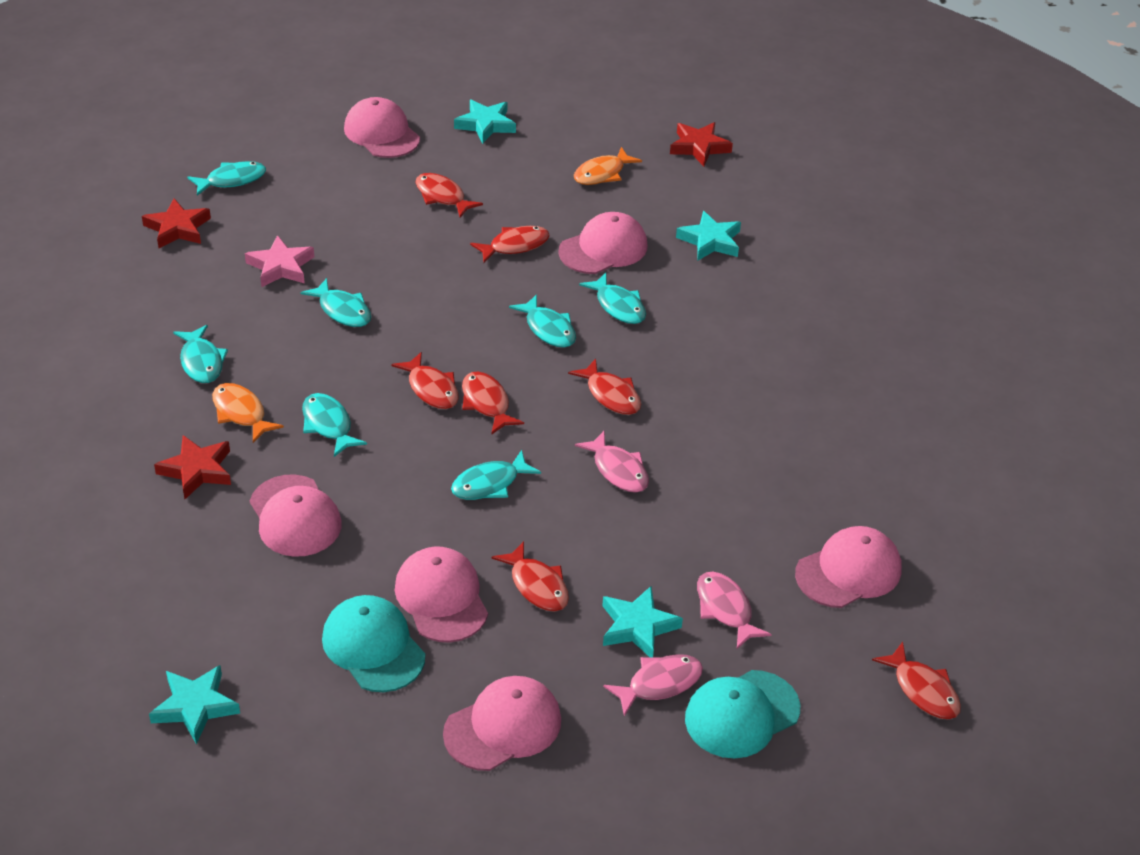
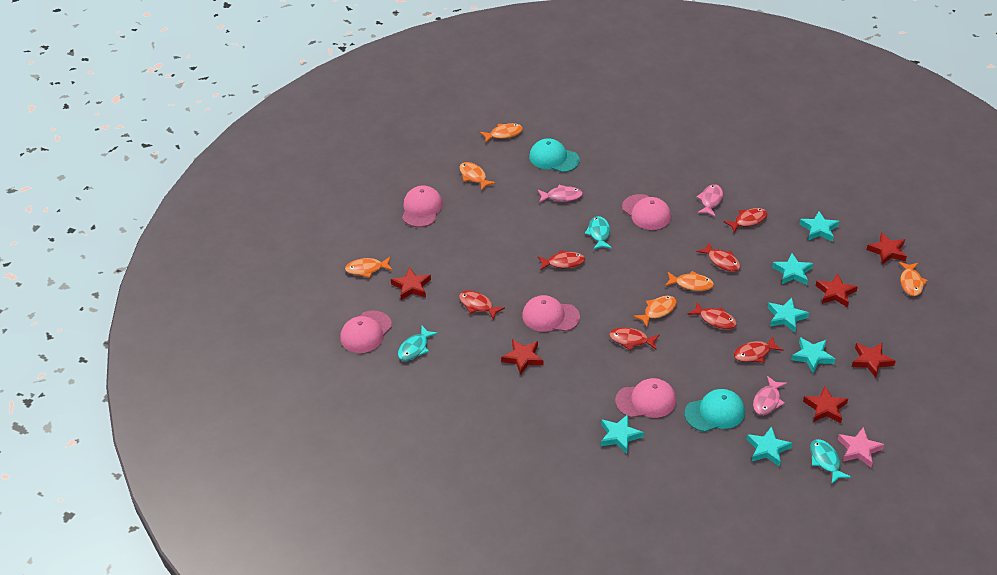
orange fish: [212,383,284,443] [574,147,642,185] = 2 -> [345,257,393,278] [459,162,496,191] [480,123,523,143] [633,296,677,327] [665,271,714,291] [899,262,927,296] = 6
pink cap: [250,474,342,557] [344,97,420,158] [395,546,488,643] [443,676,561,771] [558,212,647,274] [795,526,902,608] = 6 -> [340,310,392,353] [402,186,443,227] [522,295,580,332] [615,378,676,418] [622,194,671,230] = 5
red star: [142,198,211,248] [154,435,231,499] [670,122,733,166] = 3 -> [391,267,431,300] [501,339,544,375] [803,386,848,423] [816,274,858,307] [852,343,896,378] [867,232,907,265] = 6
turquoise fish: [173,325,228,383] [187,161,266,196] [300,278,371,327] [302,393,367,457] [451,450,541,500] [509,294,576,348] [579,273,646,324] = 7 -> [398,325,438,361] [585,216,612,250] [810,439,851,484] = 3
turquoise star: [149,665,240,744] [454,99,516,144] [602,586,683,658] [676,211,741,260] = 4 -> [601,414,644,454] [746,426,792,467] [768,298,809,332] [772,253,813,285] [791,337,835,373] [799,211,839,242] = 6

